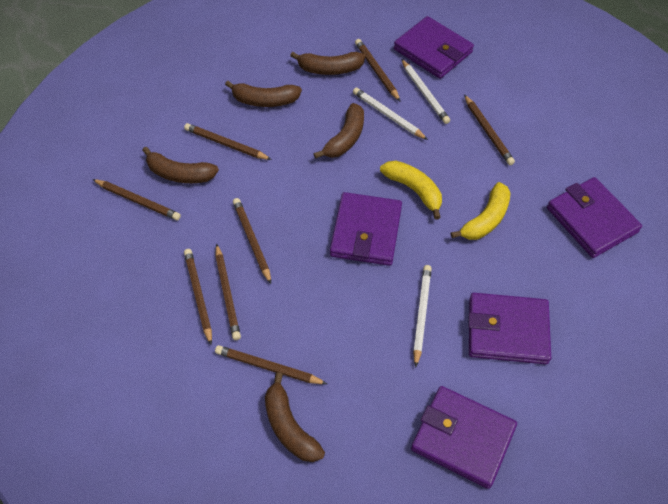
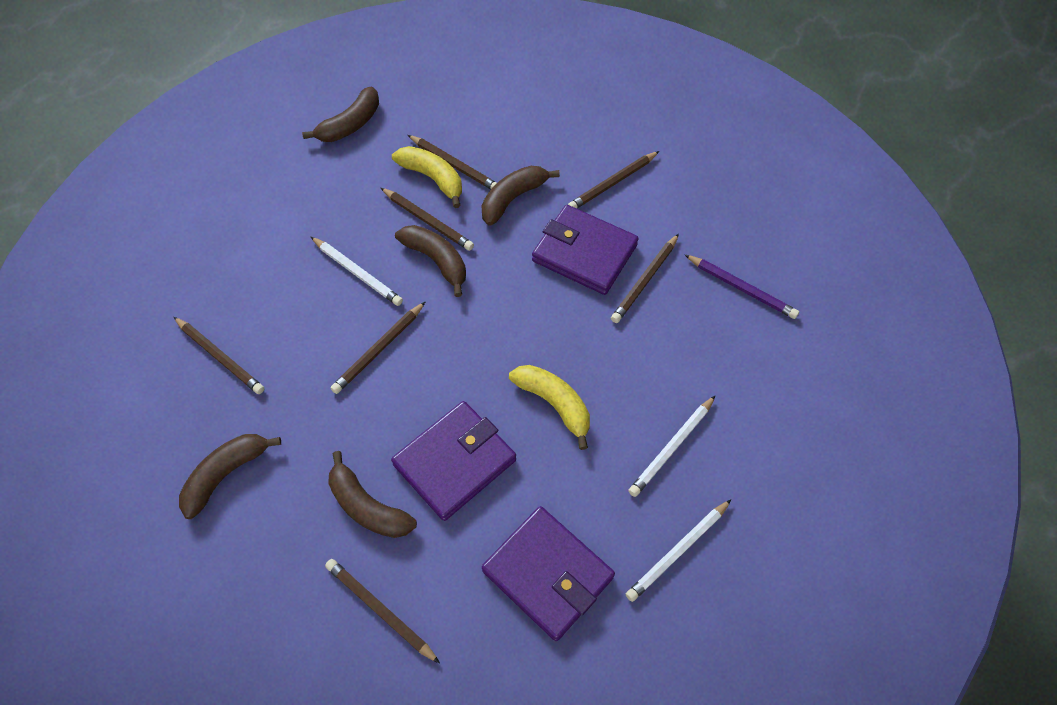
brown pencil: [92,179,181,220] [184,123,272,160] [184,249,212,345] [215,244,241,340] [215,345,327,384] [233,198,271,284] [355,39,401,102] [464,95,515,165] = 8 -> [174,317,264,394] [325,559,440,664] [330,302,425,394] [381,188,474,251] [408,135,497,189] [568,151,659,209] [611,234,679,323] = 7
purple pencil: none = 0 -> [685,255,799,319] = 1
purple wallet: [330,192,402,266] [394,16,474,79] [411,386,517,489] [468,293,551,364] [547,177,642,258] = 5 -> [391,401,516,521] [482,506,615,641] [532,205,639,295] = 3

